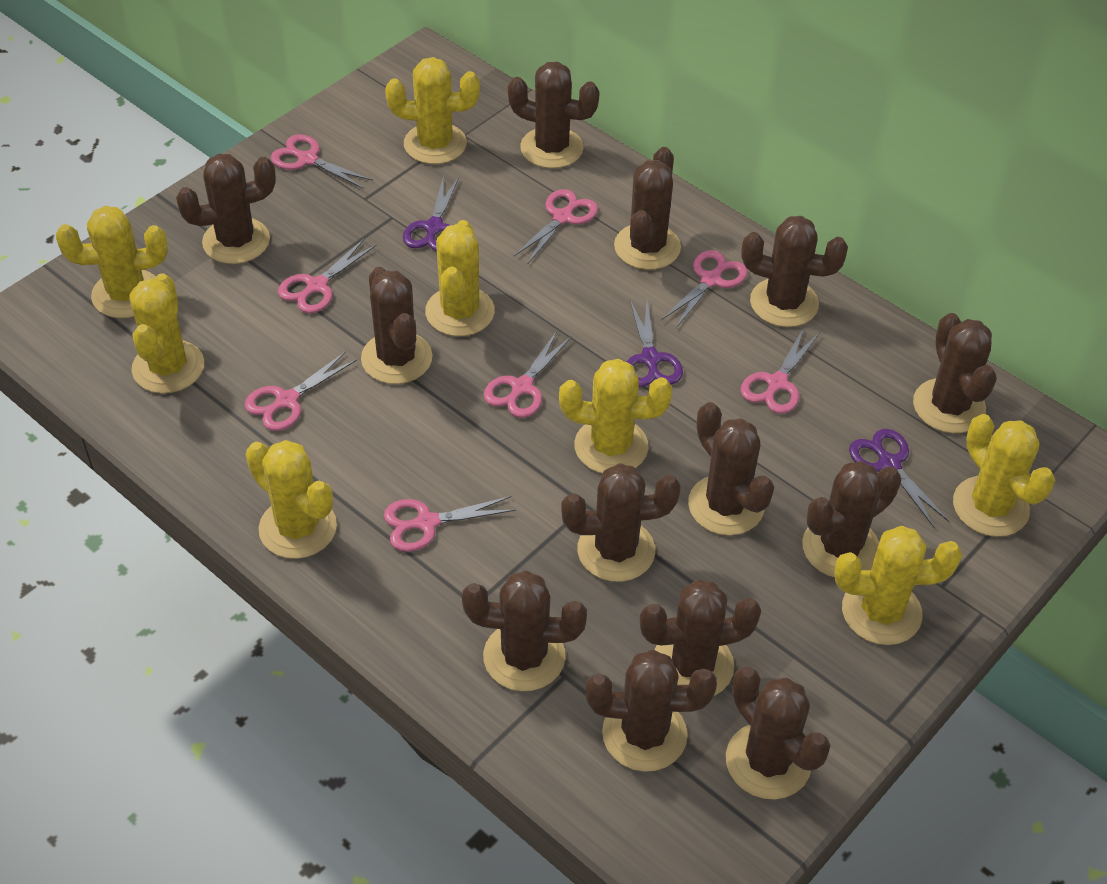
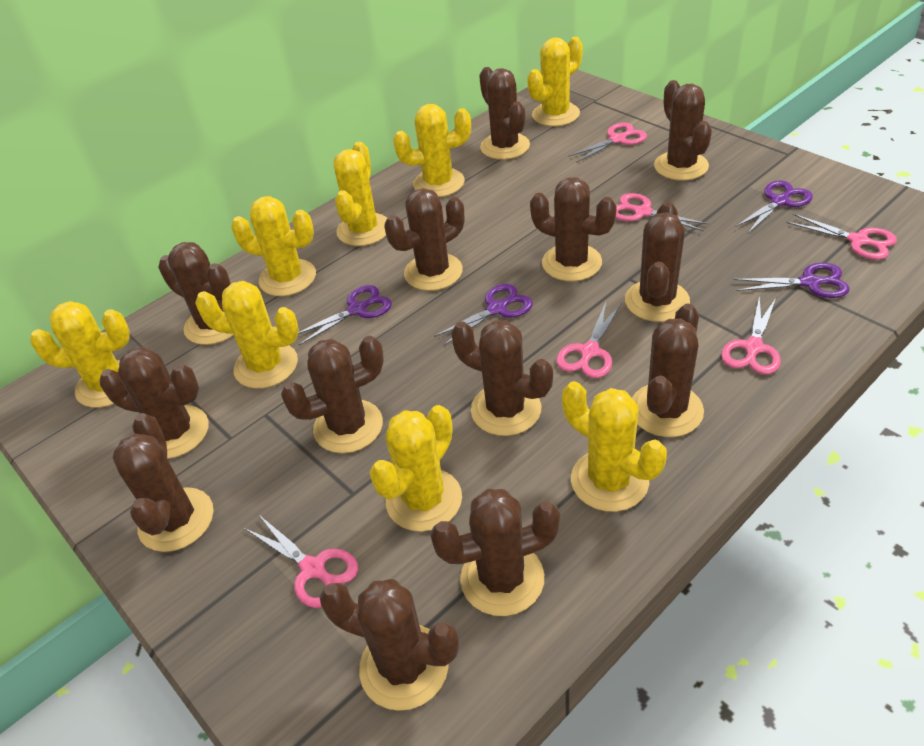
pink scissors: [244,351,357,431] [271,134,373,189] [278,238,377,313] [384,496,516,552] [484,331,572,418] [514,189,598,264] [661,250,748,329] [741,328,820,414] = 8 -> [244,514,358,608] [556,302,622,378] [568,123,647,163] [616,193,709,231] [721,295,781,375] [787,214,897,260] = 6
purple scissors: [403,175,459,251] [627,300,683,387] [849,429,949,527] = 3 -> [298,285,392,346] [434,284,533,346] [733,263,850,298] [735,181,813,233] = 4

